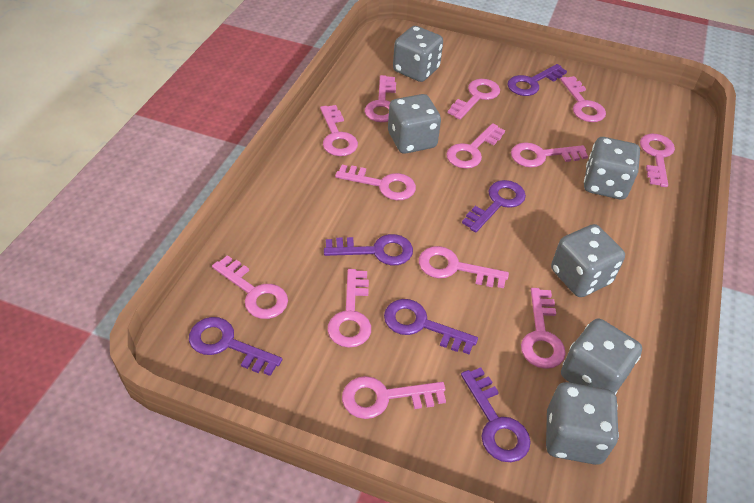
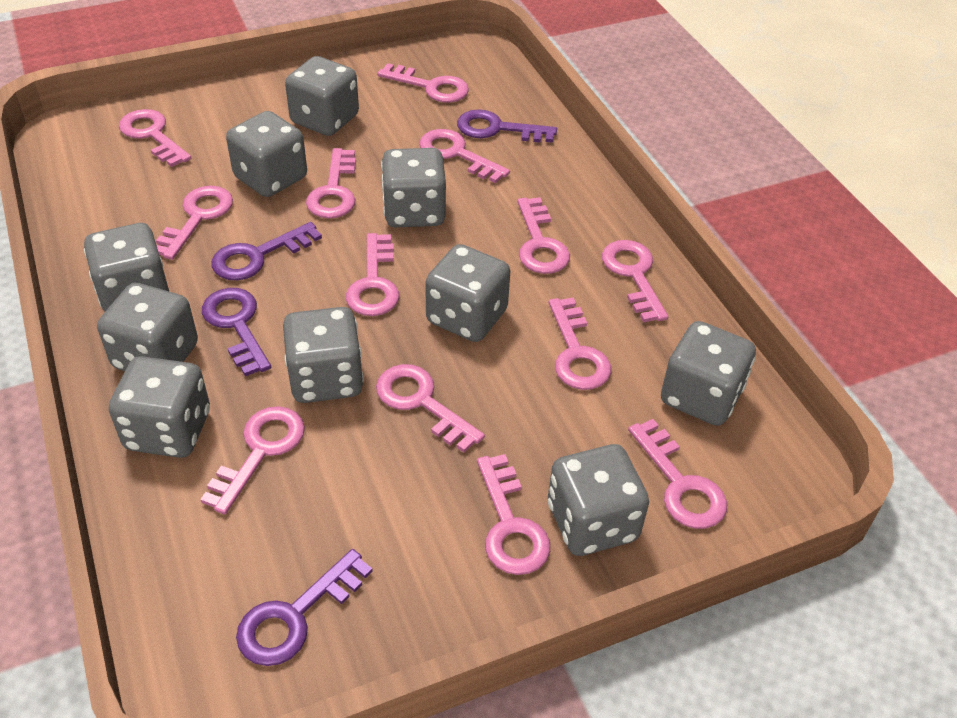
grey dice: [388,94,441,154] [393,26,443,82] [546,382,619,465] [551,224,625,297] [561,318,642,395] [584,137,640,200] = 6 -> [84,223,169,311] [97,283,198,371] [109,356,210,458] [226,111,307,197] [283,307,364,403] [285,56,359,136] [381,148,446,227] [425,244,510,342] [548,444,649,556] [661,321,756,426] = 10
purple key: [189,317,282,376] [324,234,413,265] [384,299,478,354] [461,367,531,462] [462,180,526,232] [508,64,567,96] = 6 -> [202,288,271,376] [212,222,322,280] [236,549,373,666] [457,109,557,143] = 4

